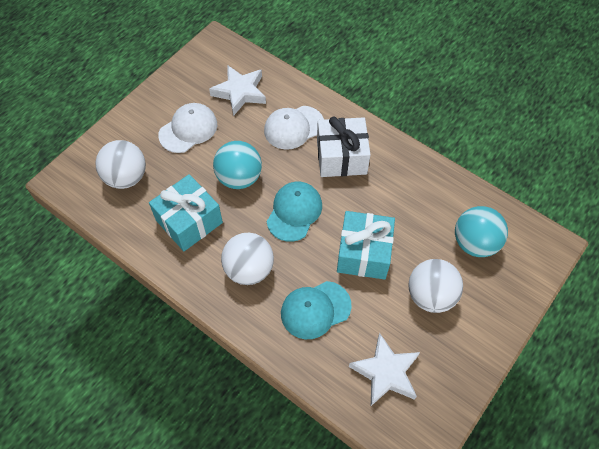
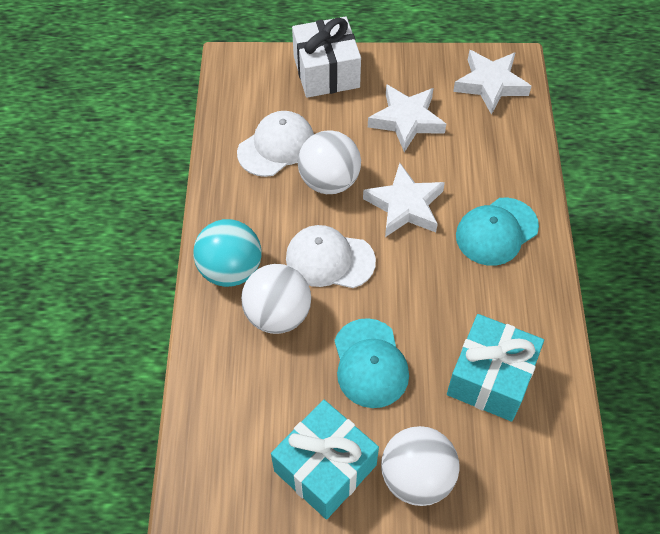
turquoise ball: [213,141,262,189] [455,206,508,257] = 2 -> [193,219,261,287] = 1
white star: [209,66,266,116] [349,333,420,406] = 2 -> [363,163,445,237] [368,84,446,152] [453,50,532,115] = 3

